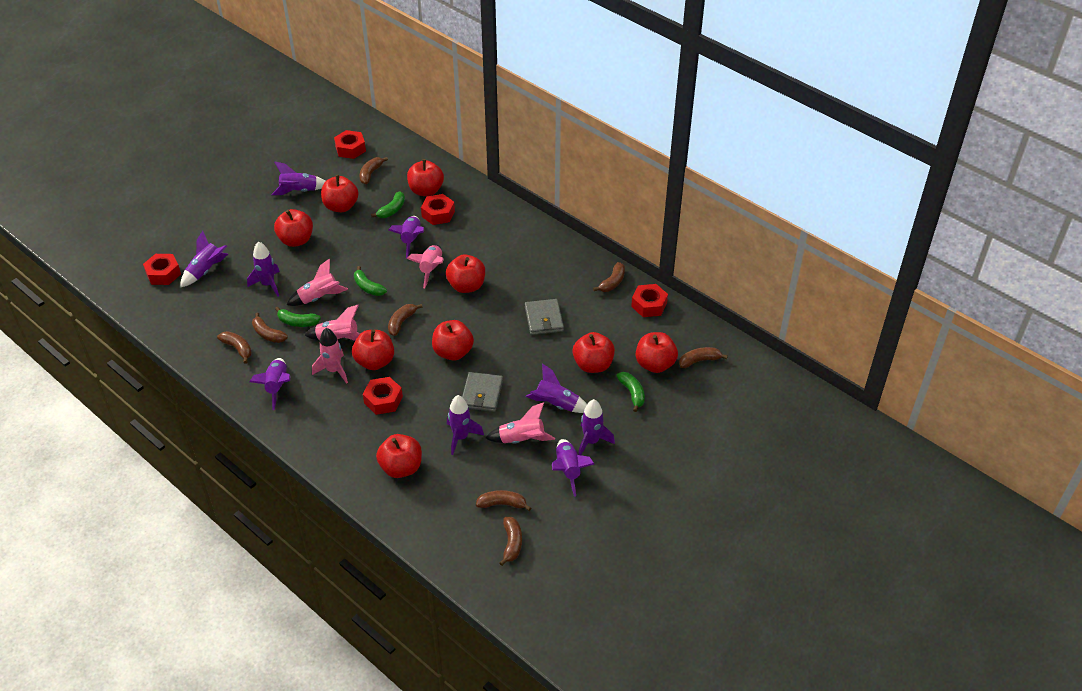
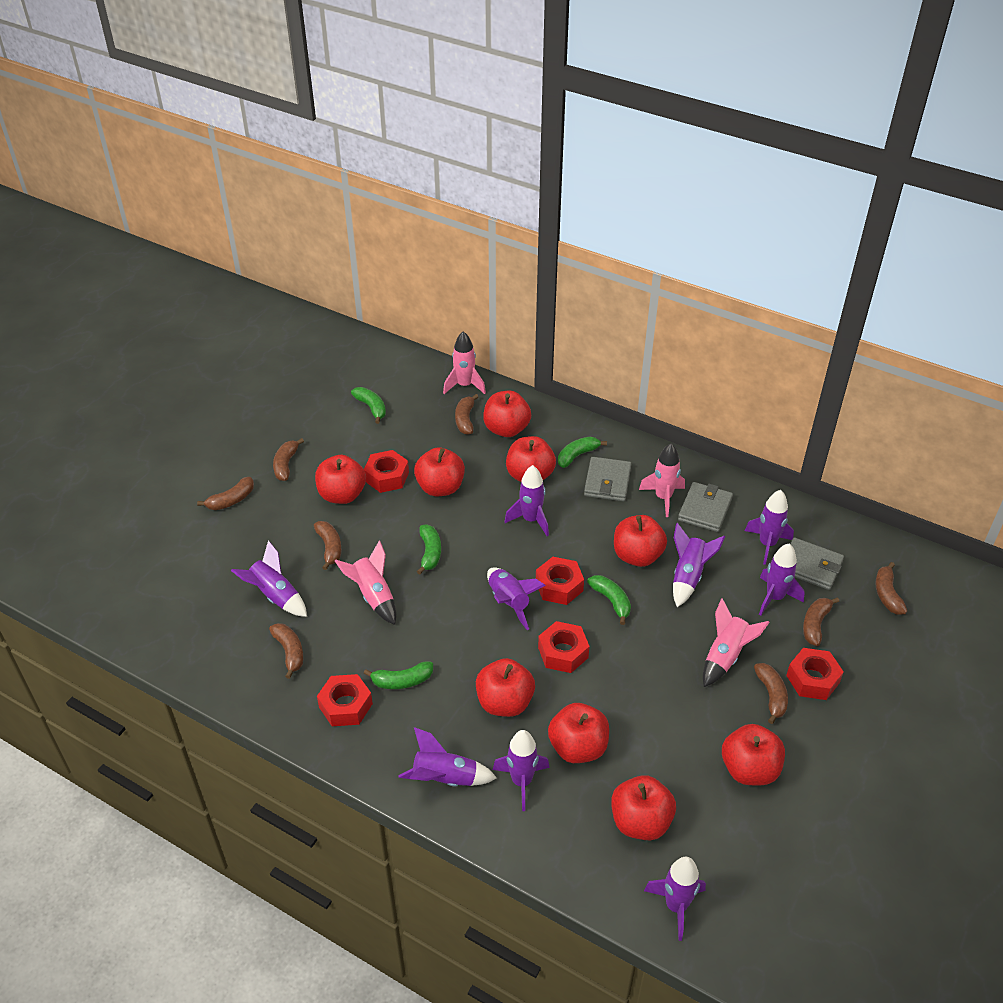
green banana: [275,307,321,327] [354,266,387,296] [371,192,405,218] [616,372,645,412] = 4 -> [351,387,386,424] [364,662,433,689] [417,525,441,574] [558,436,607,468] [587,575,631,625] = 5
grey wallet: [462,372,503,412] [525,299,564,335] = 2 -> [584,457,631,501] [678,482,733,532] [790,537,844,590] = 3
pink rocket: [287,258,348,306] [305,305,360,341] [312,328,348,384] [407,244,444,288] [485,402,555,444] = 5 -> [335,540,396,625] [443,331,486,394] [639,443,685,517] [703,598,770,687] = 4

